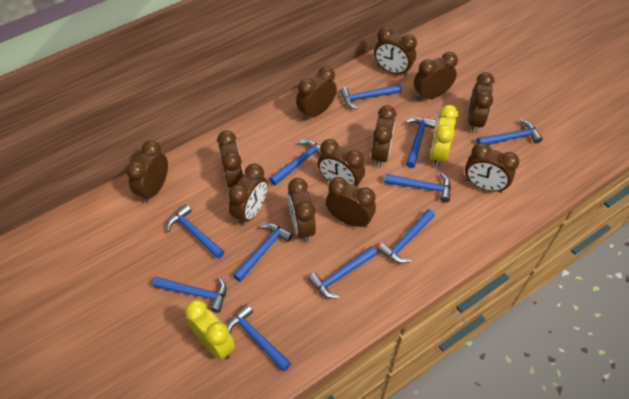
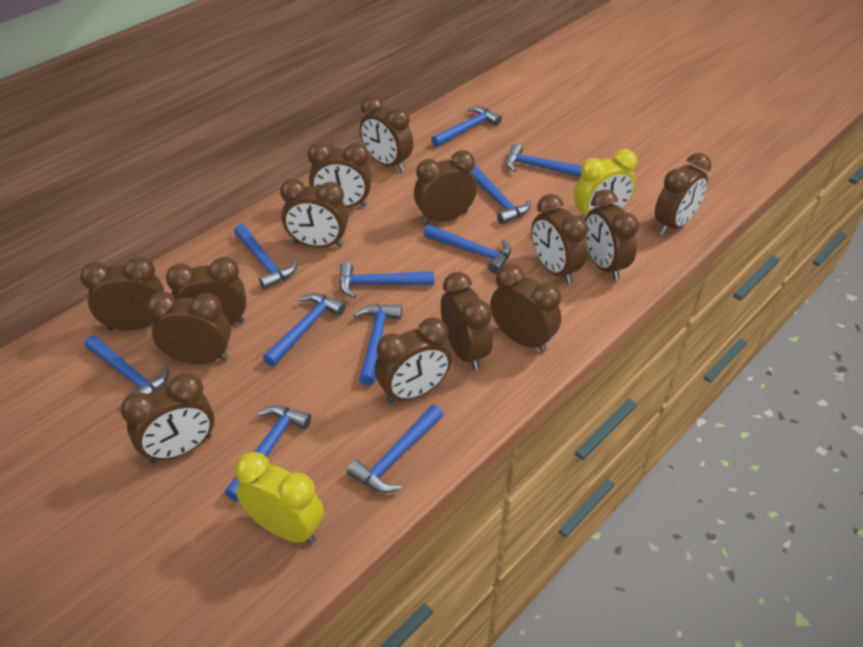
brown clock: [126,140,168,203] [217,130,244,188] [228,164,268,226] [288,178,316,243] [296,66,337,121] [318,139,365,186] [326,177,376,228] [371,105,396,168] [374,27,417,76] [414,52,458,101] [465,142,519,193] [468,72,494,133] = 12 -> [80,256,164,330] [121,373,214,463] [147,292,231,364] [166,257,247,326] [280,178,348,248] [308,142,372,208] [360,96,413,172] [375,317,452,404] [414,150,477,225] [441,272,493,370] [490,264,561,353] [531,194,588,284] [585,190,639,281] [655,153,711,235] = 14

